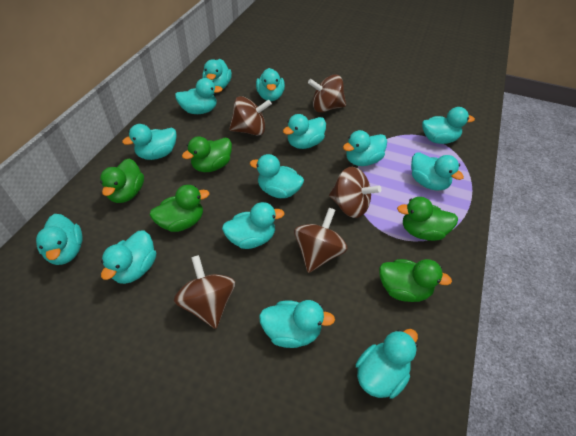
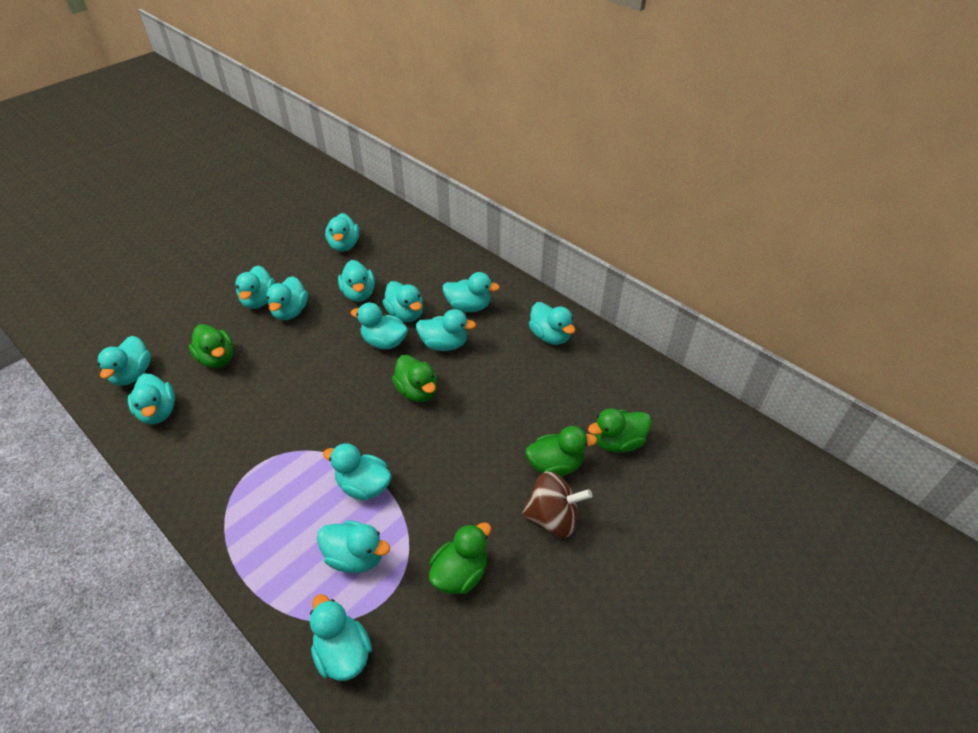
brown spinning top: [174,255,235,329] [229,96,272,136] [294,208,348,273] [308,74,346,113] [329,167,381,218] = 5 -> [522,471,592,538] = 1

